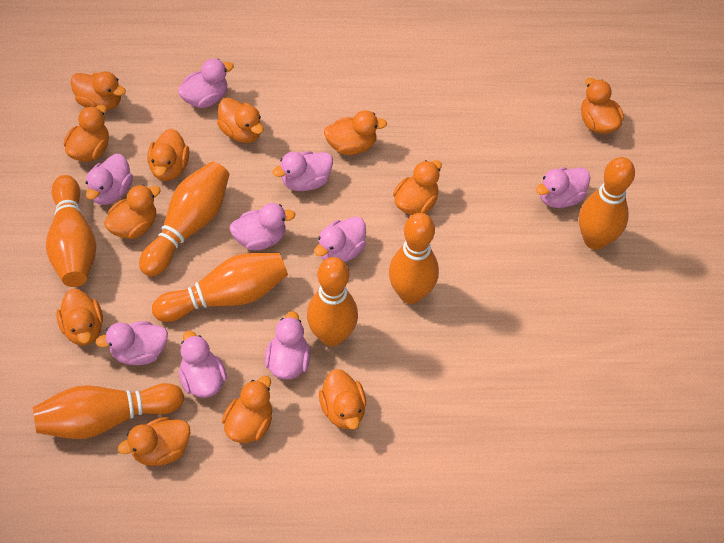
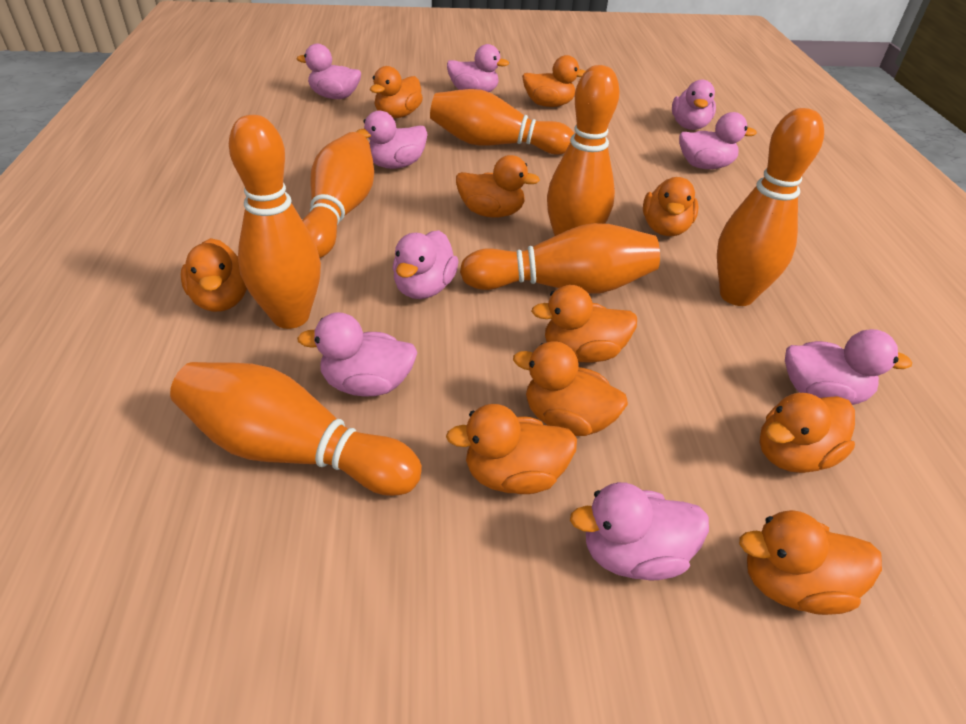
orange duck: [56,289,103,346] [64,105,109,162] [70,72,126,110] [104,185,161,239] [118,417,190,466] [147,129,189,181] [217,97,264,143] [222,376,272,443] [319,369,366,429] [324,110,387,155] [393,160,442,215] [581,78,624,134] = 12 -> [181,238,247,312] [370,66,423,118] [446,404,577,494] [456,155,540,218] [513,341,628,436] [522,55,585,107] [531,285,637,363] [643,177,699,236] [739,510,882,615] [759,393,855,473] = 10

